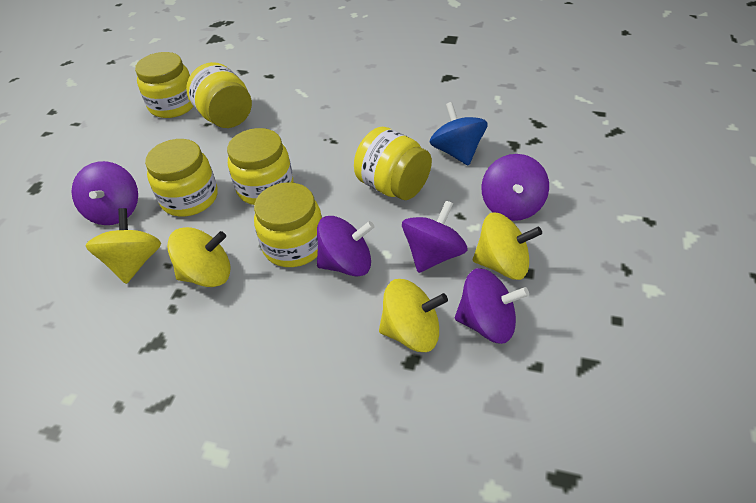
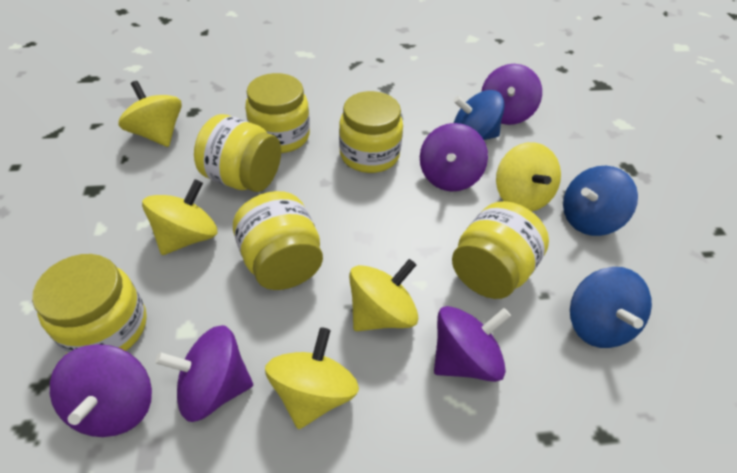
blue spinning top: [430,102,488,166] = 1 -> [453,90,505,140] [563,166,638,236] [570,267,652,348] = 3
yellow spinning top: [86,208,161,284] [167,227,230,287] [379,279,448,352] [473,212,542,280] = 4 -> [118,81,182,147] [142,179,217,255] [265,327,359,429] [349,259,418,331] [496,142,561,212] = 5

